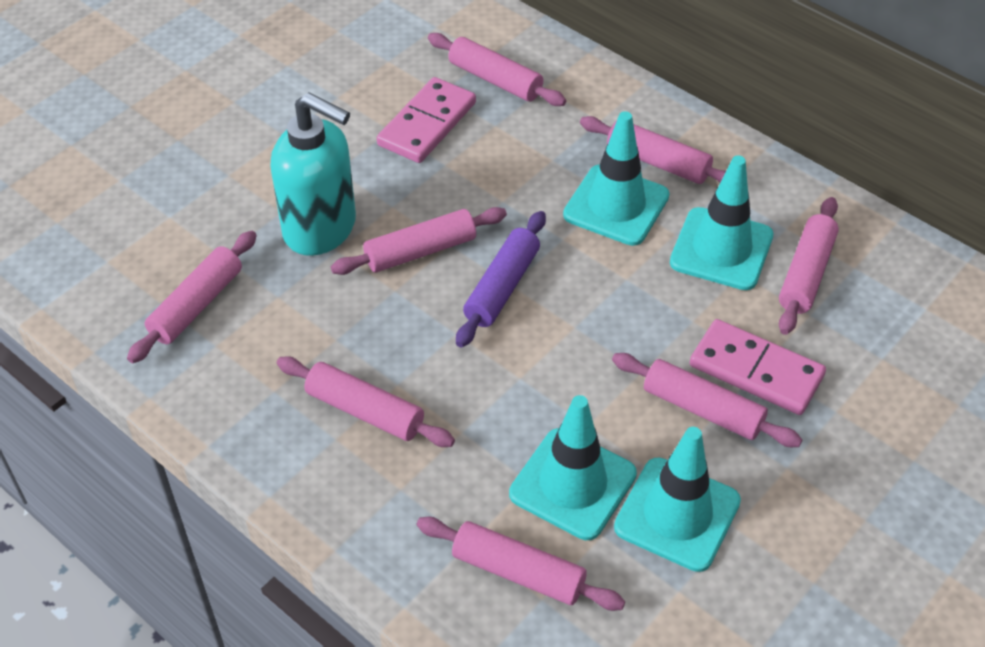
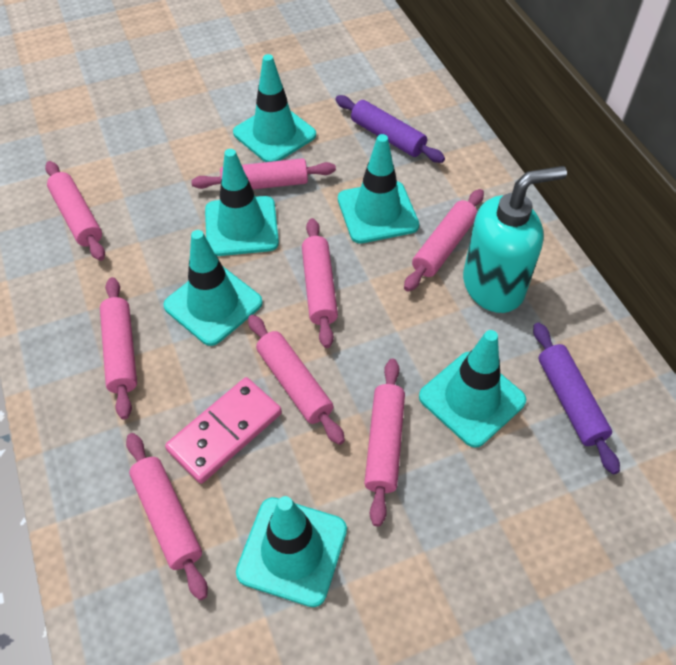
pink domino: [377,77,476,163] [690,319,826,415] = 2 -> [165,377,282,484] = 1
purple rolling pin: [456,211,546,347] = 1 -> [335,95,445,163] [533,322,620,474] = 2
turquoise traffic cone: [509,395,637,540] [563,111,670,246] [614,427,741,572] [670,156,774,290] = 4 -> [163,230,263,346] [205,149,279,256] [233,54,316,162] [236,496,347,607] [338,134,419,243] [419,330,526,448] = 6

